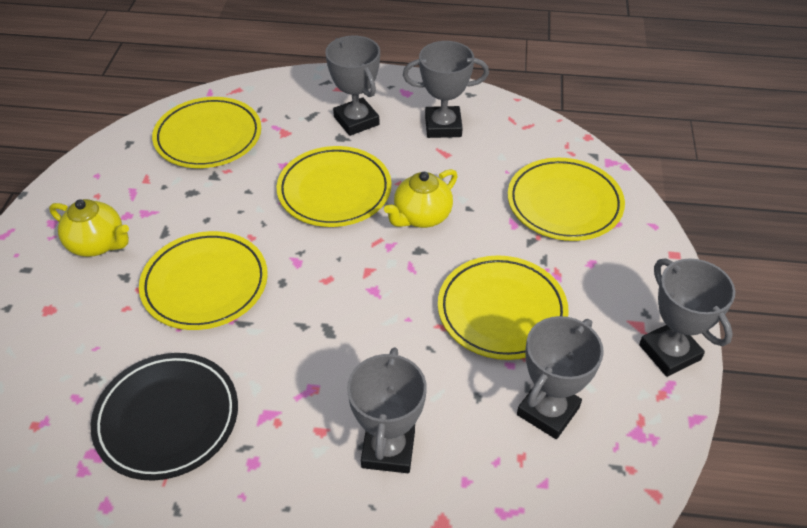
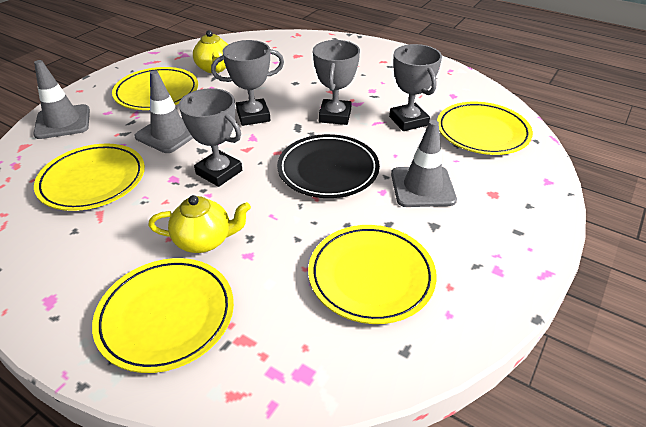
grey traffic cone: none = 0 -> [33,60,90,139] [134,71,193,153] [391,120,457,207] = 3
grey trophy: [325,35,380,136] [347,348,427,473] [403,41,489,138] [517,316,604,439] [639,258,735,377] = 5 -> [179,88,242,187] [211,40,284,126] [313,40,360,125] [389,44,442,131] = 4

